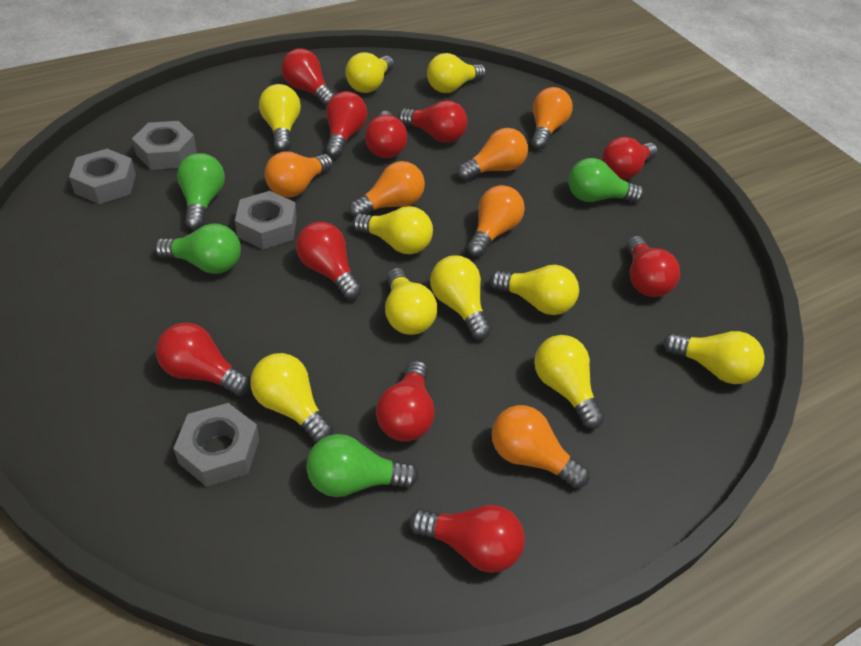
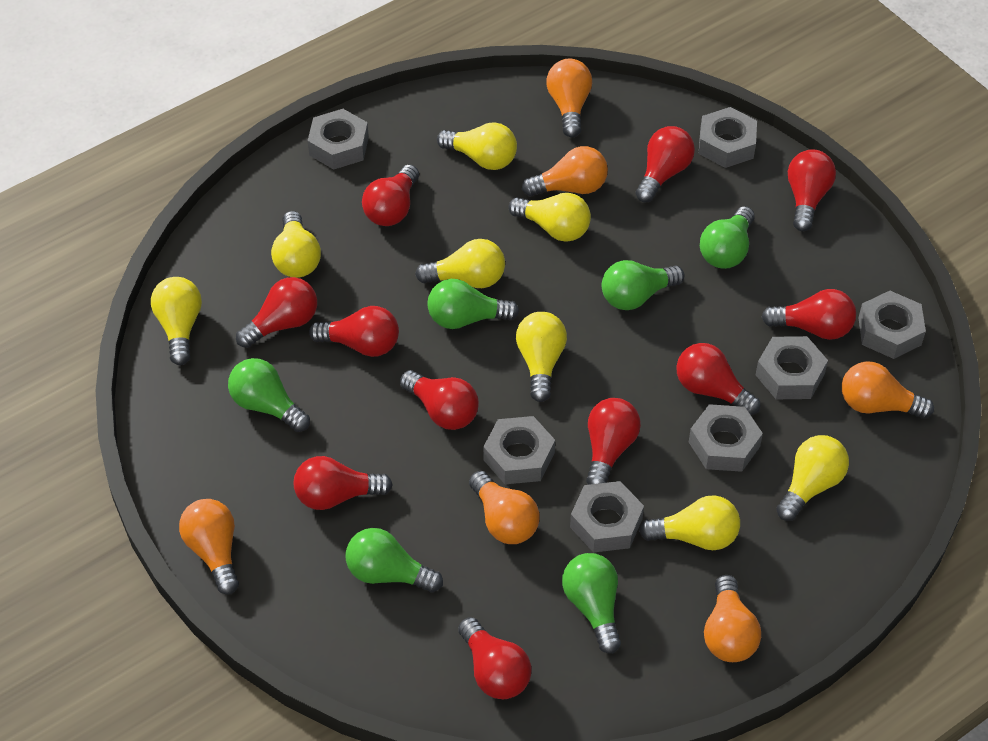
green light bulb: [154,223,241,274] [177,153,225,230] [306,434,419,497] [568,158,644,202] = 4 -> [228,358,310,432] [346,528,443,593] [427,279,519,329] [562,553,621,654] [602,260,684,310] [700,206,755,269] = 6
grey nut: [69,149,136,204] [132,121,197,170] [173,403,259,487] [235,191,297,249] = 4 -> [308,109,369,170] [483,416,555,484] [570,481,644,553] [689,404,763,472] [699,107,757,168] [756,336,828,399] [858,291,926,359] = 7
red light bulb: [156,323,251,396] [281,48,335,106] [296,222,362,299] [326,91,367,158] [365,111,407,158] [376,360,435,442] [398,100,467,143] [410,505,525,573] [602,137,658,180] [627,236,680,297] = 10 -> [236,277,317,348] [294,456,393,510] [309,306,399,357] [362,165,419,226] [400,370,479,430] [458,617,531,699] [586,398,641,485] [636,126,695,202] [676,343,760,415] [762,289,856,340] [788,149,836,231] = 11
yellow light bulb: [250,353,333,443] [259,84,301,151] [345,52,394,93] [353,206,433,254] [385,268,437,335] [427,53,486,93] [430,255,491,340] [490,265,579,315] [534,335,604,429] [663,331,765,384] = 10 -> [151,277,202,365] [271,211,321,278] [415,239,505,288] [437,122,517,170] [508,193,591,242] [516,312,567,402] [639,495,740,550] [776,435,849,521] = 8

